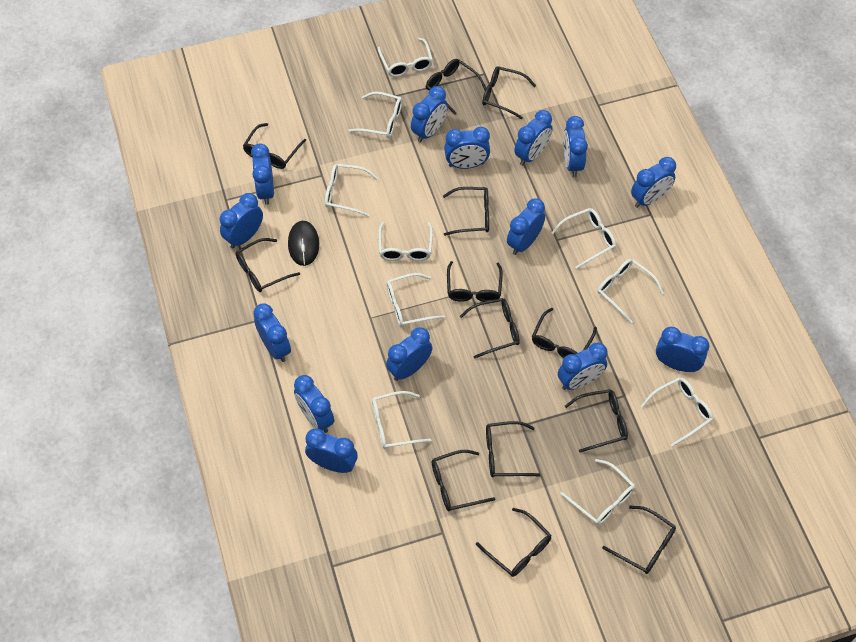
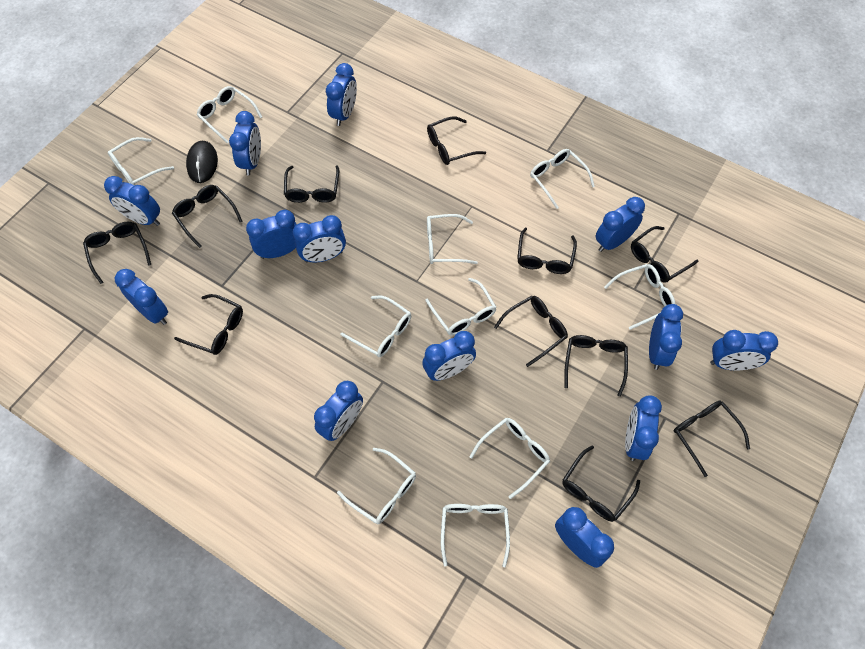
black glasses: [235,238,300,292] [243,123,306,169] [426,59,486,115] [432,450,495,512] [443,187,489,236] [447,261,503,302] [460,298,520,359] [476,508,551,577] [482,66,536,119] [486,421,540,477] [532,308,597,358] [565,389,628,452] [602,506,676,574] = 13 -> [83,222,151,284] [172,185,243,248] [174,294,243,355] [284,165,339,203] [427,117,486,165] [494,296,568,367] [517,228,577,274] [562,445,640,522] [564,335,628,397] [631,226,699,283] [674,401,750,477] = 11
blue clock: [220,193,263,248] [251,143,274,205] [253,303,291,362] [294,375,334,433] [305,428,358,473] [386,327,432,381] [411,86,448,142] [444,127,490,169] [507,198,545,255] [514,110,553,166] [558,343,607,390] [563,116,588,177] [631,157,676,208] [656,327,710,372] = 14 -> [104,176,160,226] [115,269,168,325] [229,111,261,175] [246,210,297,259] [293,215,346,262] [314,381,363,441] [326,63,357,126] [422,331,476,381] [555,507,614,568] [596,197,645,252] [625,395,662,461] [649,304,683,370] [710,330,778,370] = 13

